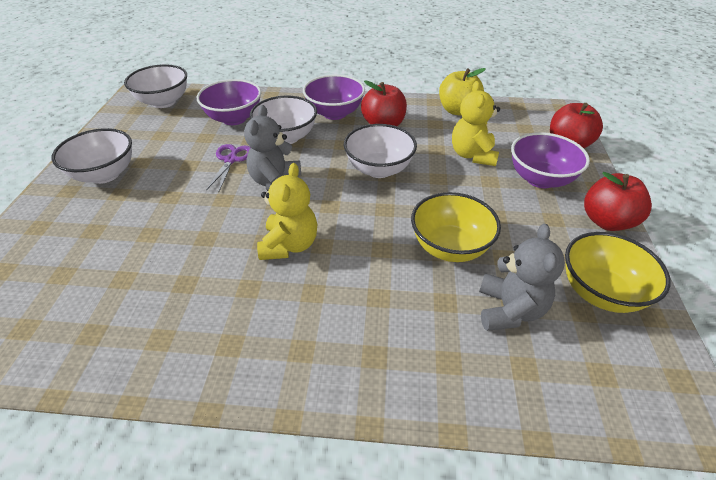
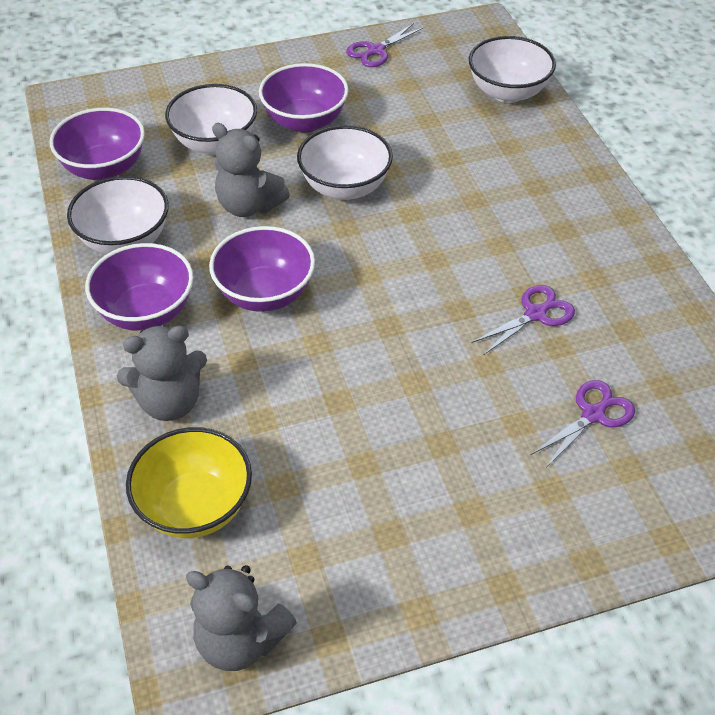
grey teddy bear: [244,105,301,191] [479,224,565,331] = 2 -> [117,325,207,421] [186,565,297,671] [212,123,290,217] = 3
purple bowl: [197,79,261,125] [303,74,365,120] [511,132,590,188] = 3 -> [50,108,145,180] [85,243,193,331] [209,226,315,312] [259,63,348,133] = 4
purple scissors: [206,144,251,191] = 1 -> [346,23,424,67] [471,285,575,355] [531,380,635,468] = 3
red apple: [361,80,407,126] [550,103,603,148] [584,172,652,231] = 3 -> none = 0
yellow apple: [439,68,486,116] = 1 -> none = 0
yellow bowl: [411,192,501,262] [565,232,671,313] = 2 -> [126,427,252,538] = 1
yellow teddy bear: [257,163,317,260] [452,81,500,166] = 2 -> none = 0

